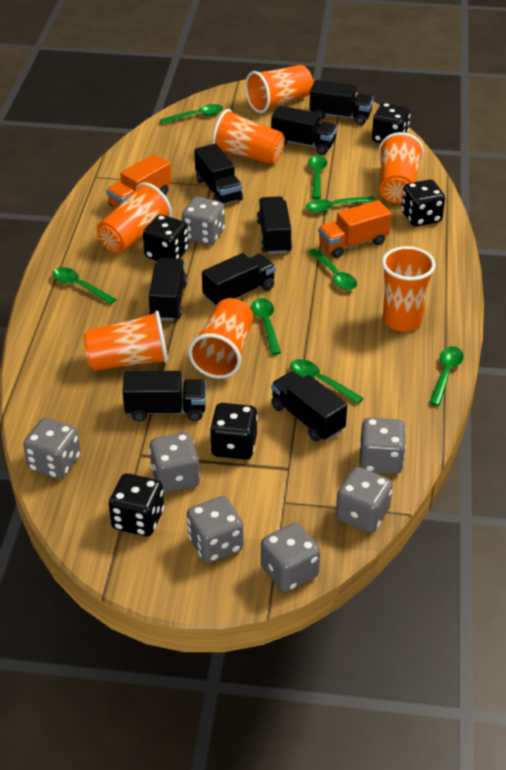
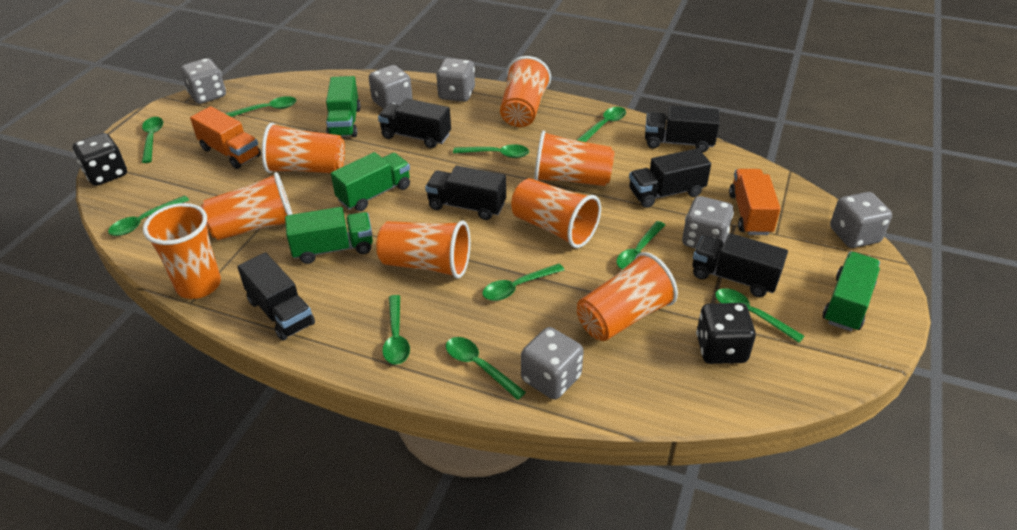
black dice: [109,473,164,536] [143,215,188,261] [210,403,258,460] [372,103,410,143] [401,179,445,227] = 5 -> [73,133,127,186] [696,303,756,364] = 2
black truck: [122,371,206,422] [149,258,188,321] [194,144,243,204] [202,253,276,307] [257,196,292,254] [271,106,337,155] [271,371,347,442] [309,80,373,125] = 8 -> [237,252,315,341] [378,99,451,148] [425,166,506,220] [629,148,711,208] [645,105,719,153] [693,233,788,297] = 6
green spoon: [52,267,116,305] [160,104,223,124] [251,298,281,355] [290,359,364,404] [306,196,375,213] [308,155,327,199] [308,249,357,290] [429,346,464,406] = 8 -> [108,195,189,236] [142,117,163,163] [225,96,296,117] [382,295,410,365] [446,337,526,400] [453,144,529,158] [482,264,564,301] [577,107,626,142] [616,221,665,270] [715,288,804,343] = 10
green truck: none = 0 -> [285,207,373,264] [326,76,361,137] [331,152,410,211] [823,252,880,331] = 4
grey dice: [23,418,81,479] [149,433,200,493] [182,197,225,245] [187,496,243,563] [261,522,321,592] [336,467,393,533] [360,418,406,474] = 7 -> [181,58,226,104] [369,65,413,109] [436,58,475,102] [521,327,584,400] [682,196,734,249] [830,192,892,248] = 6
orange cup: [83,311,168,371] [97,182,172,254] [189,298,253,379] [212,109,285,165] [245,65,313,113] [379,132,424,203] [382,246,436,332] = 7 -> [143,203,221,299] [201,172,292,240] [262,123,345,173] [376,221,470,279] [500,56,551,127] [511,178,601,248] [534,130,615,186] [577,252,678,341] = 8

